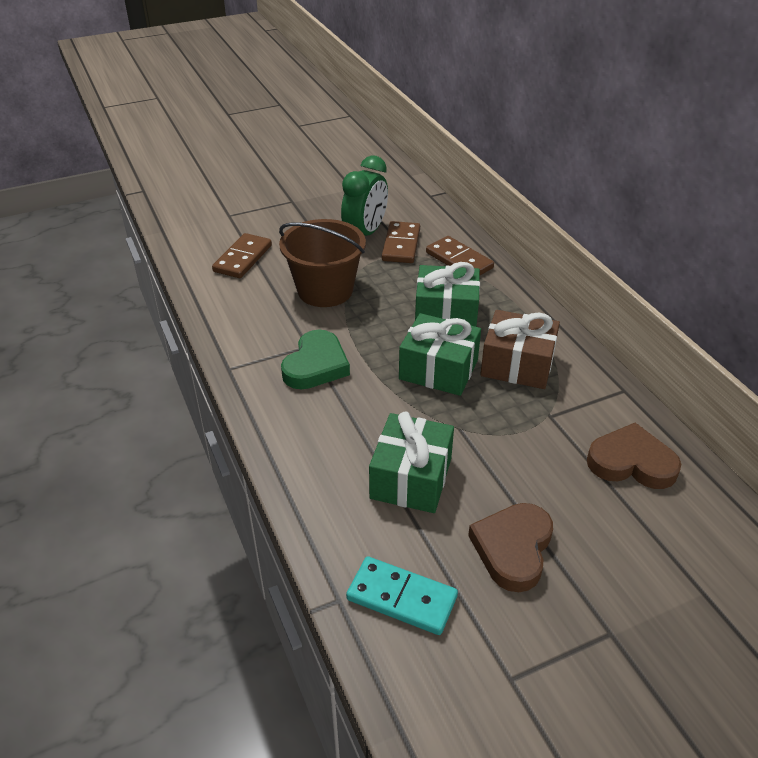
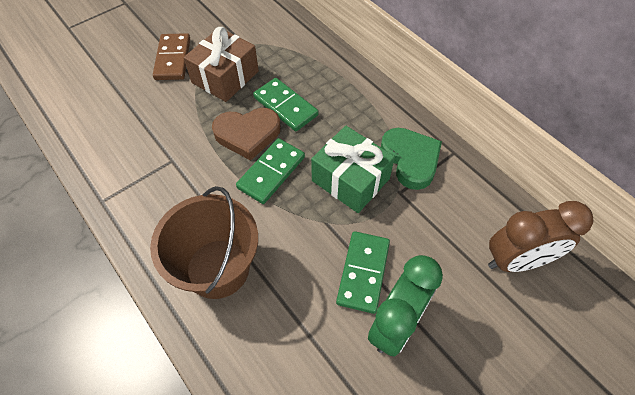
brown clock: none = 0 -> [488,201,593,272] = 1
brown domino: [212,233,272,278] [382,221,420,263] [426,236,494,275] = 3 -> [153,33,190,80] = 1
brown heart: [468,503,553,592] [587,423,681,489] = 2 -> [212,108,281,161] = 1
green domino: none = 0 -> [236,138,305,204] [253,78,318,131] [336,231,390,314] = 3
green gift: [369,412,454,513] [399,313,481,396] [415,262,480,327] = 3 -> [311,126,395,213] = 1
turquoise domino: [346,556,458,635] = 1 -> none = 0

